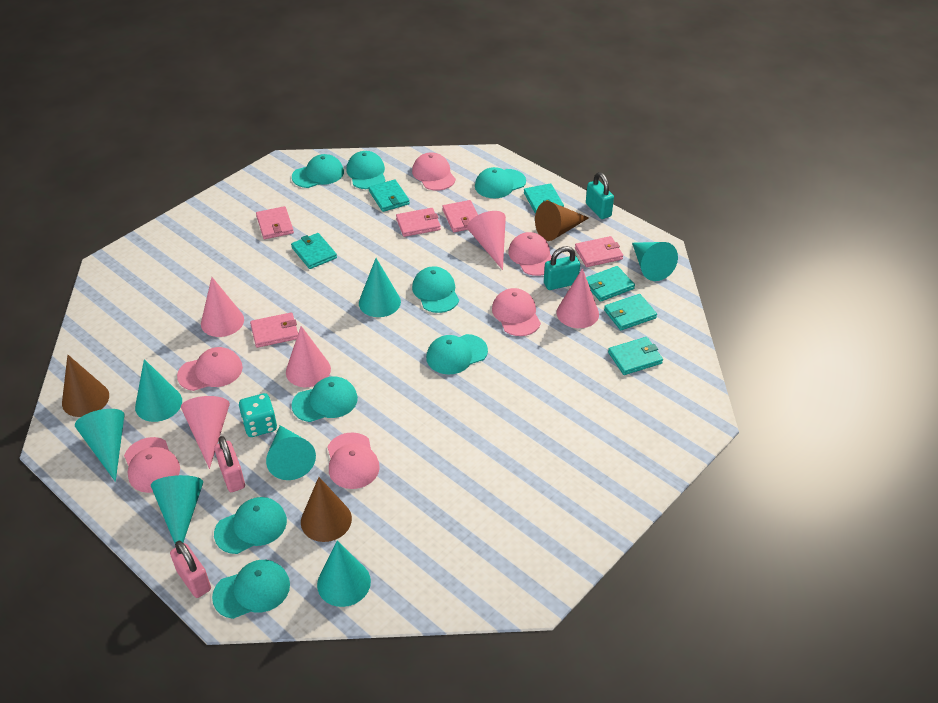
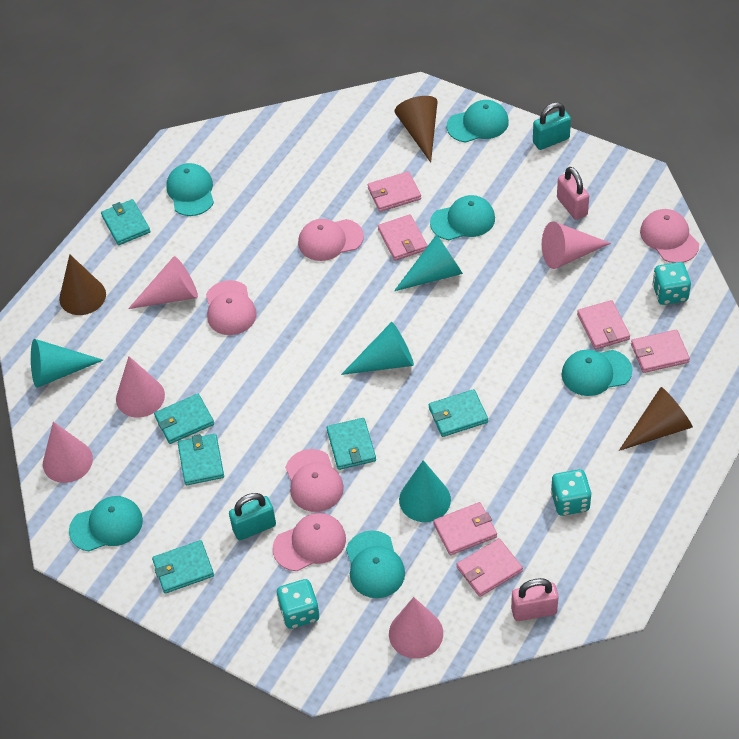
pink cap: [124,437,180,493] [177,347,243,391] [328,432,380,489] [412,152,456,190] [492,288,541,336] [508,232,552,276] = 6 -> [206,280,257,335] [273,513,346,571] [285,449,344,512] [298,219,364,261] [640,209,699,263] = 5
pink wallet: [250,312,298,348] [256,206,294,239] [396,208,441,237] [442,200,478,232] [575,236,623,267] = 5 -> [368,171,421,212] [378,214,428,261] [433,502,497,555] [456,538,523,597] [577,300,630,349] [631,330,690,373] = 6
turquoise cap: [212,560,290,619] [214,497,287,554] [292,154,344,188] [292,376,358,422] [347,151,385,189] [412,266,459,313] [426,334,488,374] [475,167,526,198] = 8 -> [69,496,143,552] [166,163,214,216] [346,530,405,598] [430,195,495,240] [447,100,509,143] [561,350,632,396] = 6
turquoise cone: [75,409,125,482] [135,359,182,422] [151,475,203,543] [266,425,316,480] [317,541,371,607] [359,258,401,317] [632,242,678,281] = 7 -> [31,339,103,388] [341,322,414,375] [394,234,463,291] [399,460,451,522] = 4
turquoise dice: [239,393,277,437] = 1 -> [276,579,319,629] [551,469,592,516] [652,262,691,305] = 3

